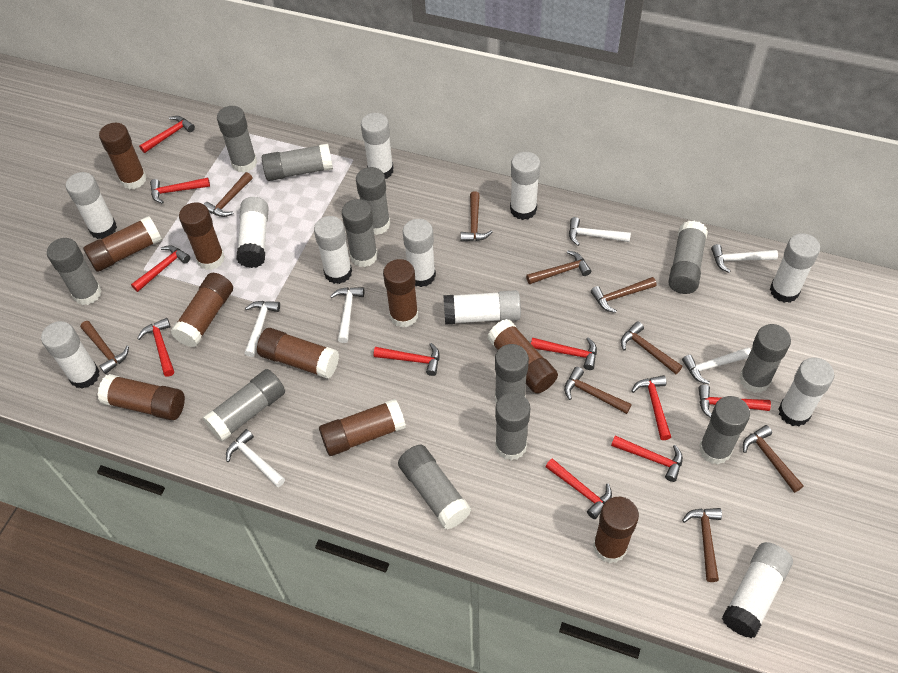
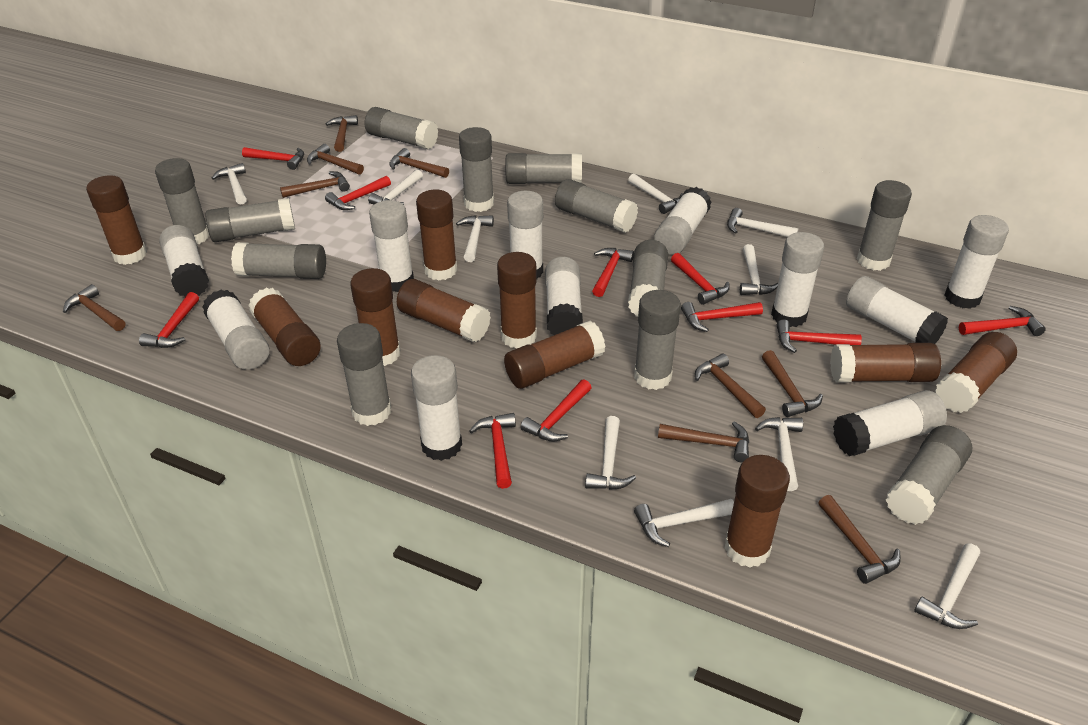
white hammer: [226,429,285,487] [244,301,280,357] [330,287,364,343] [569,217,631,246] [682,347,751,384] [711,244,778,273] = 6 -> [212,163,247,205] [368,169,423,205] [456,215,494,262] [585,416,636,490] [628,174,683,214] [634,499,734,547] [727,208,798,237] [740,244,778,295] [755,417,803,491] [914,543,980,629] = 10

